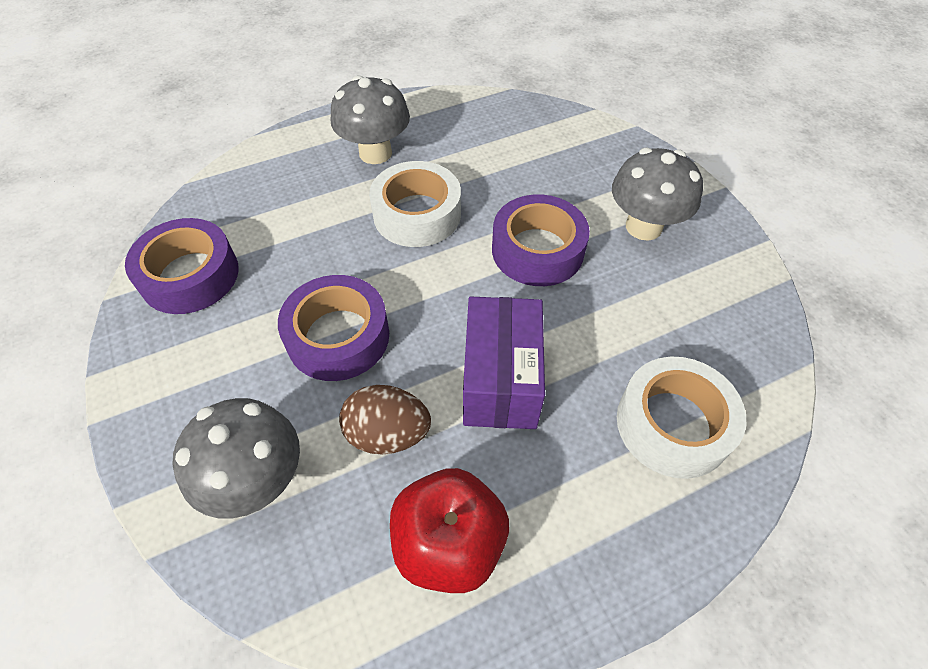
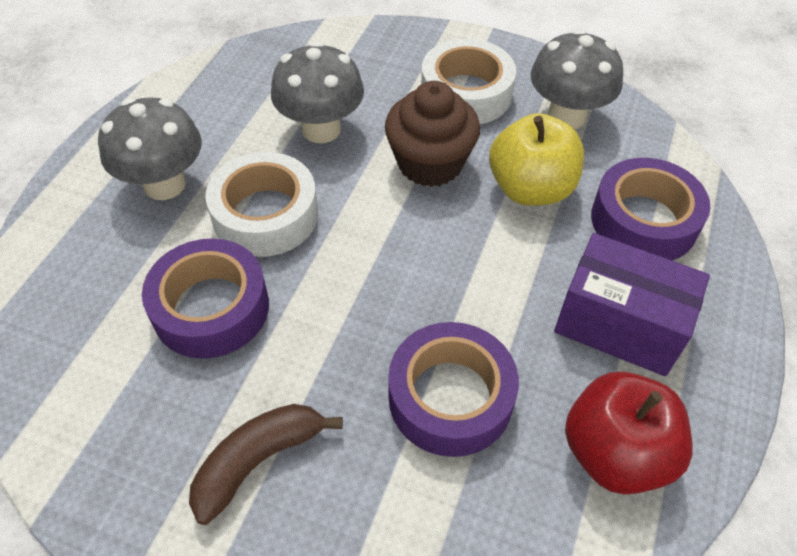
brown banana: none = 0 -> [189,404,343,525] = 1
brown cupcake: none = 0 -> [385,81,480,187] = 1
brown egg: [339,385,431,455] = 1 -> none = 0
yellow apple: none = 0 -> [489,113,584,206] = 1

